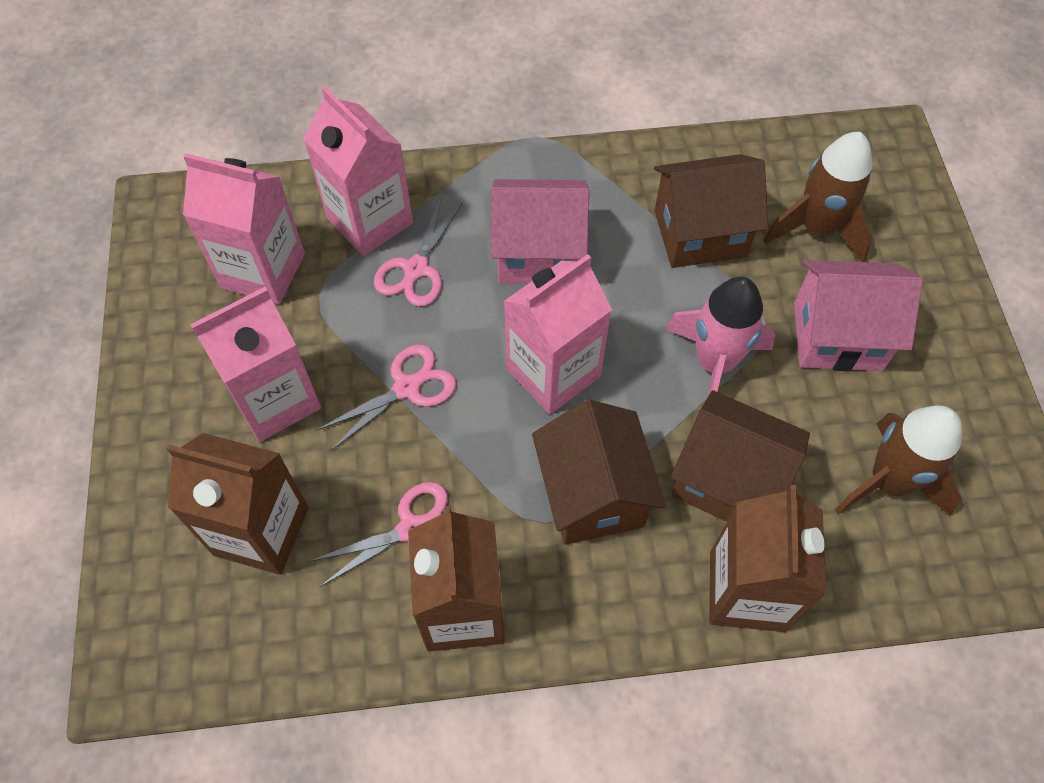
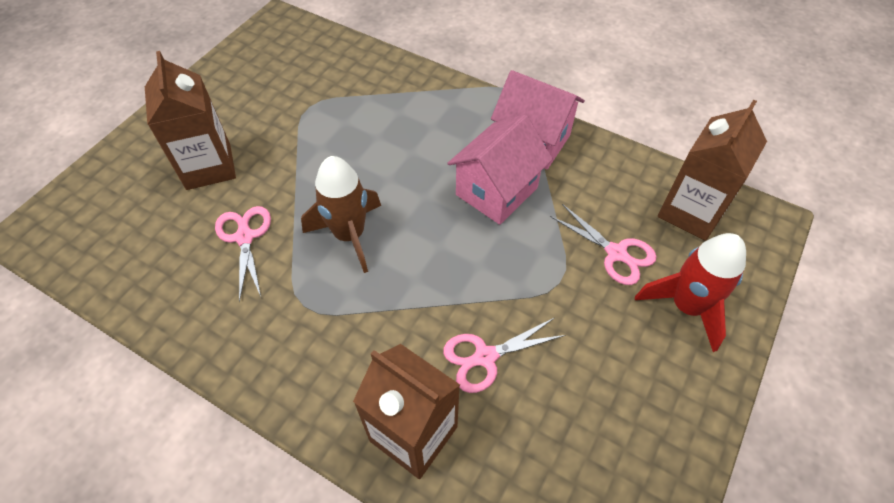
brown house: [532,399,666,545] [654,154,768,268] [671,390,810,522] = 3 -> none = 0
brown rocket: [763,132,872,262] [835,406,962,516] = 2 -> [301,156,381,273] = 1
pink carton: [183,153,305,304] [190,287,321,442] [303,87,413,256] [504,254,612,415] = 4 -> none = 0
pink rocket: [665,277,775,396] = 1 -> none = 0
red rocket: none = 0 -> [635,233,746,352] = 1

